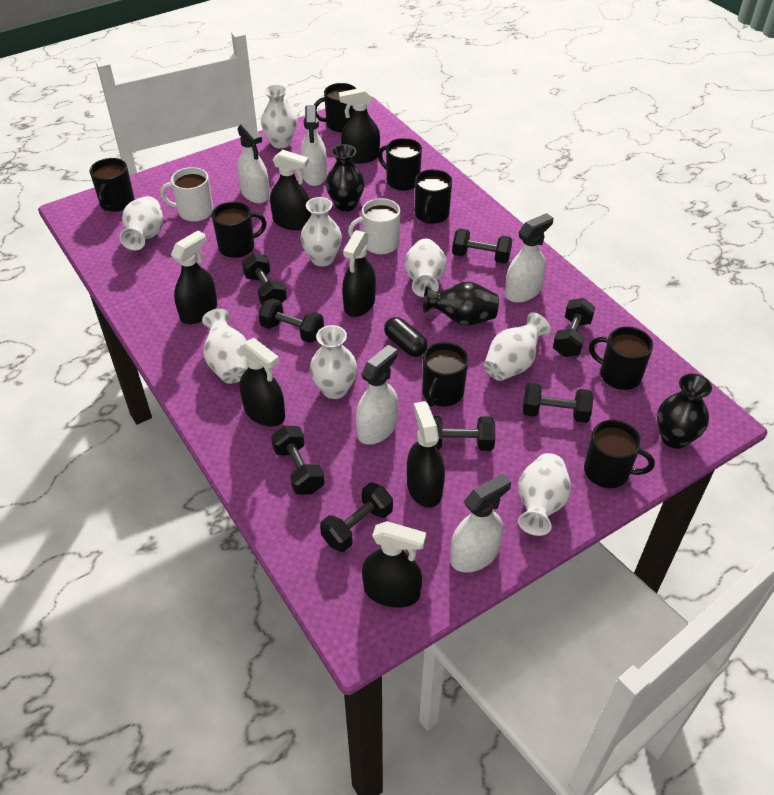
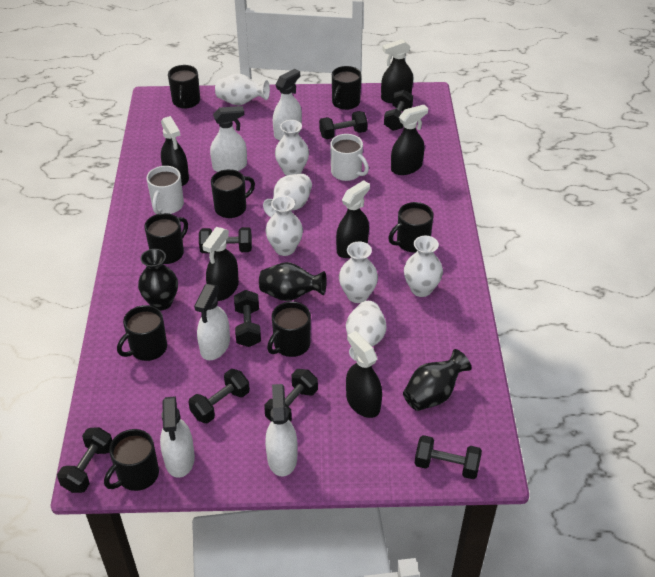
black capsule: [384,317,427,357] = 1 -> none = 0
black spray bottle: [171,231,217,324] [240,338,285,427] [270,150,311,230] [339,87,380,164] [342,230,376,317] [362,521,426,608] [407,401,445,508] = 7 -> [161,116,189,186] [202,227,239,301] [336,180,370,258] [346,331,382,418] [381,39,413,103] [391,105,428,175] = 6
white vase: [119,196,163,250] [202,309,248,384] [261,84,297,148] [301,197,342,267] [310,325,357,399] [405,239,447,297] [484,312,551,381] [518,453,571,536] = 8 -> [215,73,270,106] [263,174,312,217] [265,196,303,256] [275,120,309,176] [339,241,378,303] [346,301,386,361] [404,236,443,297] = 7

